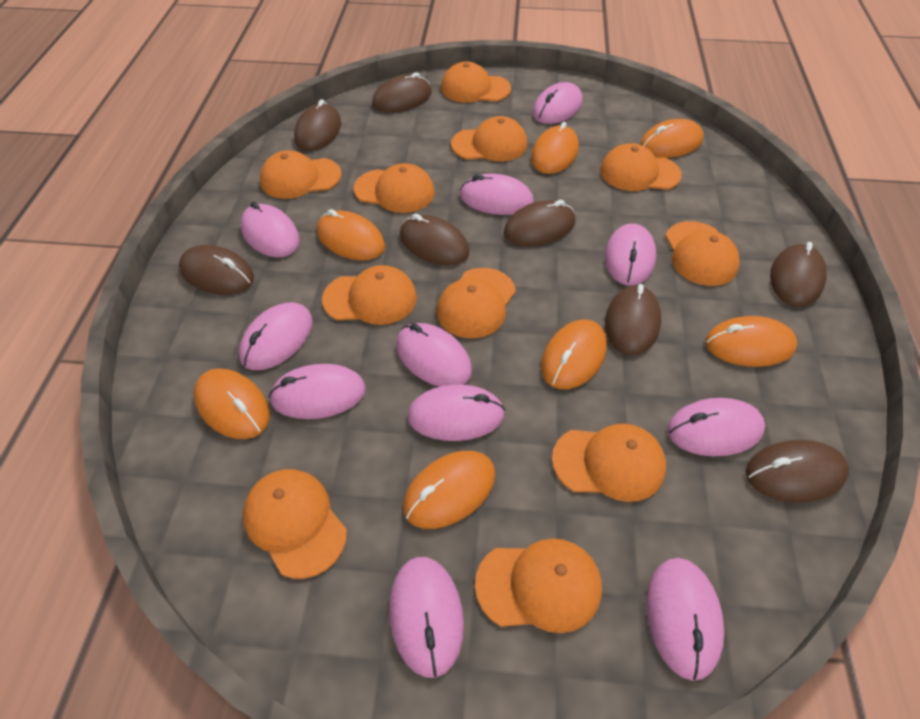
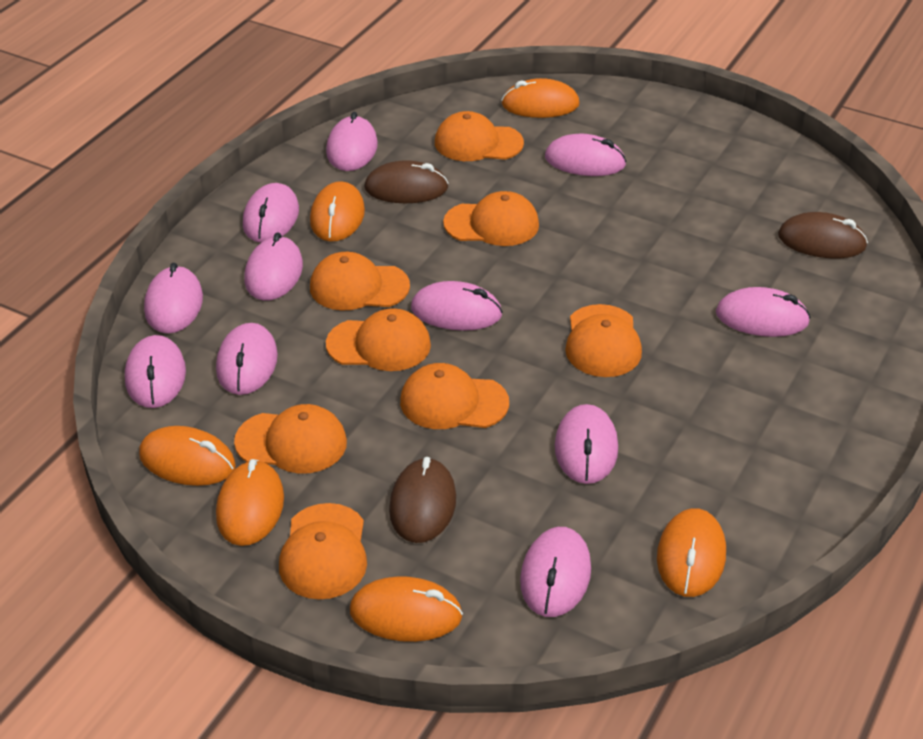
brown mouse: [179,245,254,294] [294,99,341,151] [372,72,432,112] [400,214,469,265] [504,200,575,246] [605,284,661,355] [746,440,849,503] [770,242,826,307] = 8 -> [364,160,449,203] [389,457,456,543] [778,212,868,258] = 3
orange cap: [243,469,347,579] [260,150,341,199] [322,265,417,325] [354,163,435,213] [437,268,516,339] [441,61,511,102] [451,116,527,161] [475,538,602,633] [552,424,666,502] [600,143,682,191] [665,221,740,286] = 11 -> [234,404,347,474] [279,503,367,599] [310,252,410,311] [326,308,431,371] [400,363,509,429] [435,111,524,161] [443,191,539,246] [565,304,642,377] = 8
orange mouse: [194,368,270,439] [317,209,385,260] [403,451,496,529] [531,122,579,174] [541,319,607,389] [640,119,703,158] [706,316,797,367] = 7 -> [139,426,236,486] [216,459,284,546] [310,181,365,242] [350,576,463,642] [502,78,580,118] [657,508,726,597] = 6

